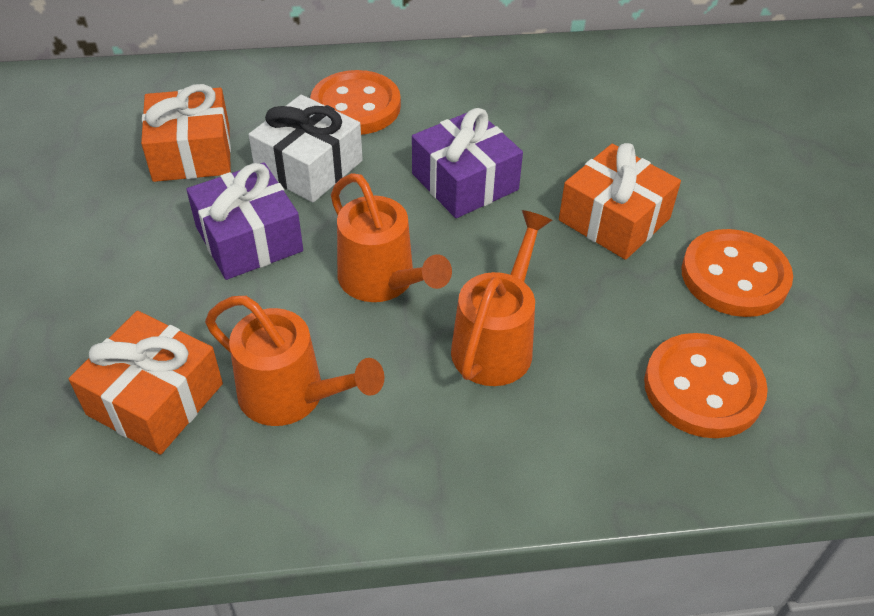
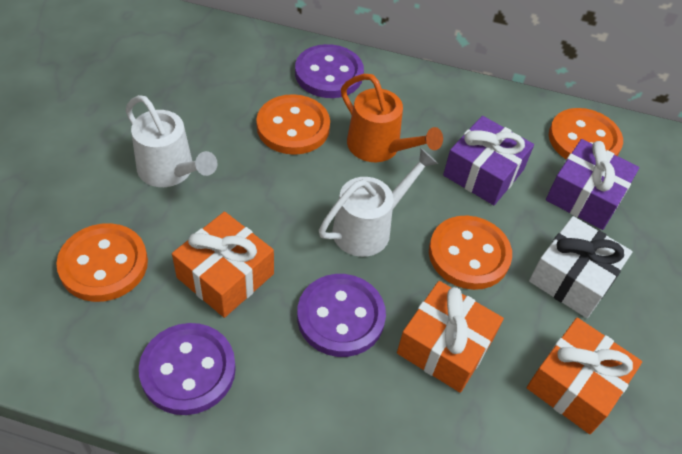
orange button: [310,70,401,135] [644,333,768,438] [681,229,793,317] = 3 -> [56,223,148,302] [256,94,330,155] [429,216,512,290] [549,108,623,160] = 4
orange watering can: [205,296,384,426] [331,173,452,302] [451,210,552,386] = 3 -> [341,74,443,162] = 1
purple button: none = 0 -> [139,323,236,415] [295,44,364,98] [297,274,386,357] = 3
white watering can: none = 0 -> [125,95,218,187] [319,148,438,257] = 2

